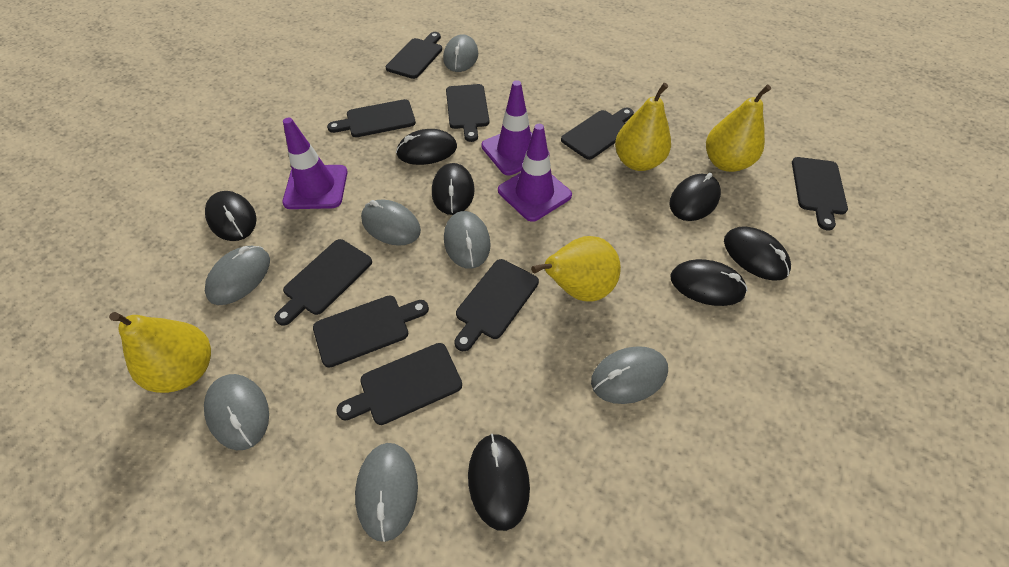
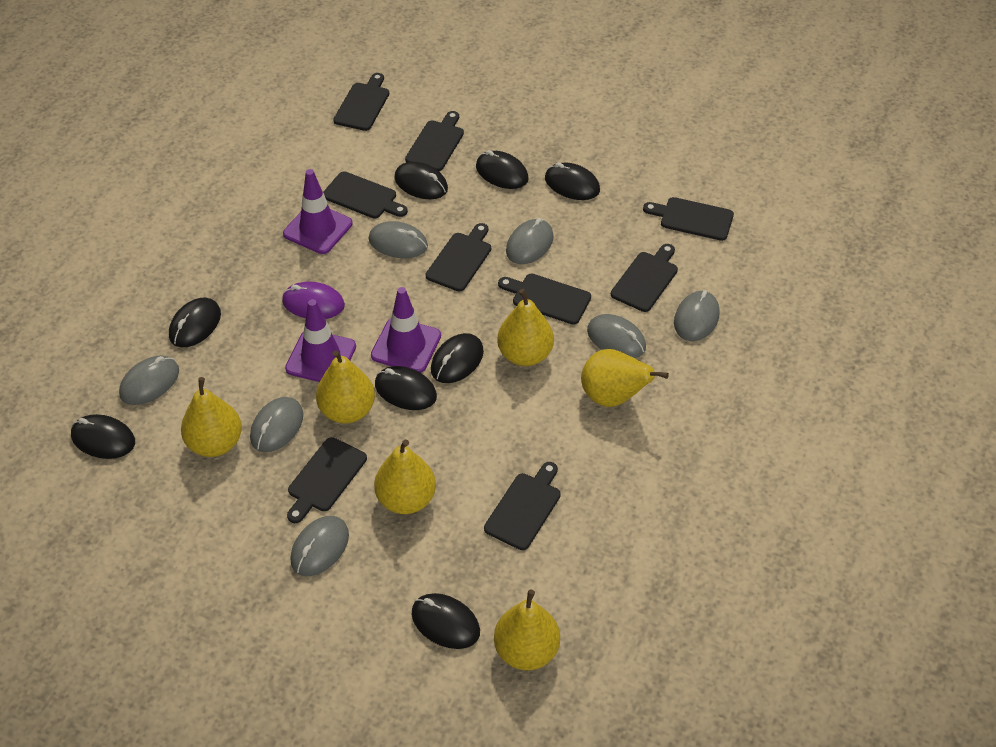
black mouse: [205,191,256,241] [396,129,457,165] [432,163,475,215] [468,433,530,531] [669,173,721,221] [670,259,747,306] [724,226,791,281] = 7 -> [71,414,135,459] [169,298,221,347] [375,366,437,410] [394,161,448,199] [412,593,480,649] [431,333,484,383] [476,150,529,189] [545,163,600,200] = 8
purple mouse: none = 0 -> [282,282,345,319] = 1
yellow pear: [109,312,211,393] [531,236,621,301] [615,83,671,171] [706,85,771,172] = 4 -> [181,377,242,457] [316,350,375,423] [374,439,436,514] [494,589,560,670] [497,289,554,366] [581,349,669,407] = 6

